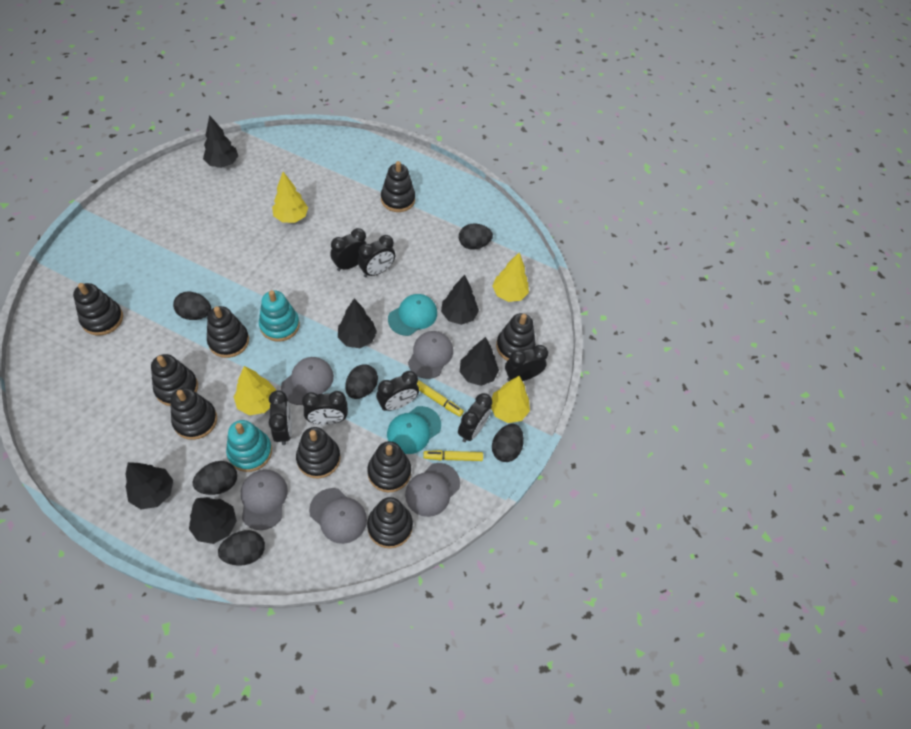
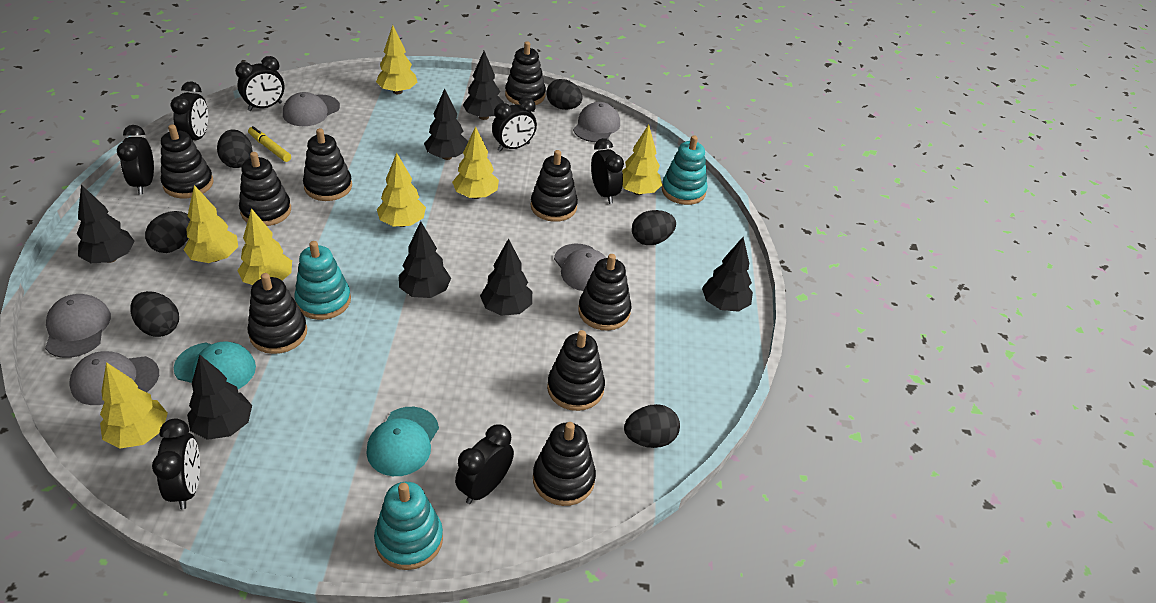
black tree: [125,462,173,509] [189,497,237,544] [203,115,238,168] [338,299,377,348] [441,275,479,325] [460,337,499,386] = 6 -> [77,185,135,263] [187,354,252,440] [399,221,451,298] [424,88,468,160] [463,51,504,120] [480,238,532,316] [702,237,753,312] = 7
turquoise stacking toy: [226,420,272,472] [259,290,300,341] = 2 -> [294,241,351,320] [374,482,443,570] [662,136,708,205] = 3
yellow marker: [417,380,464,417] [423,450,483,461] = 2 -> [248,126,291,162] = 1
yellow tree: [234,366,276,415] [272,172,308,223] [492,252,529,302] [492,376,530,423] = 4 -> [100,362,168,449] [184,185,238,263] [237,208,292,285] [376,25,417,94] [377,153,426,227] [452,126,499,199] [622,124,662,195] = 7

